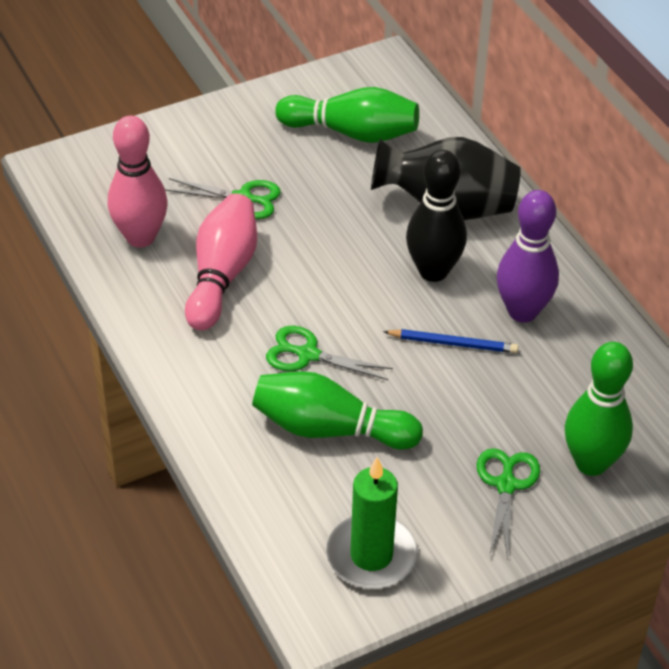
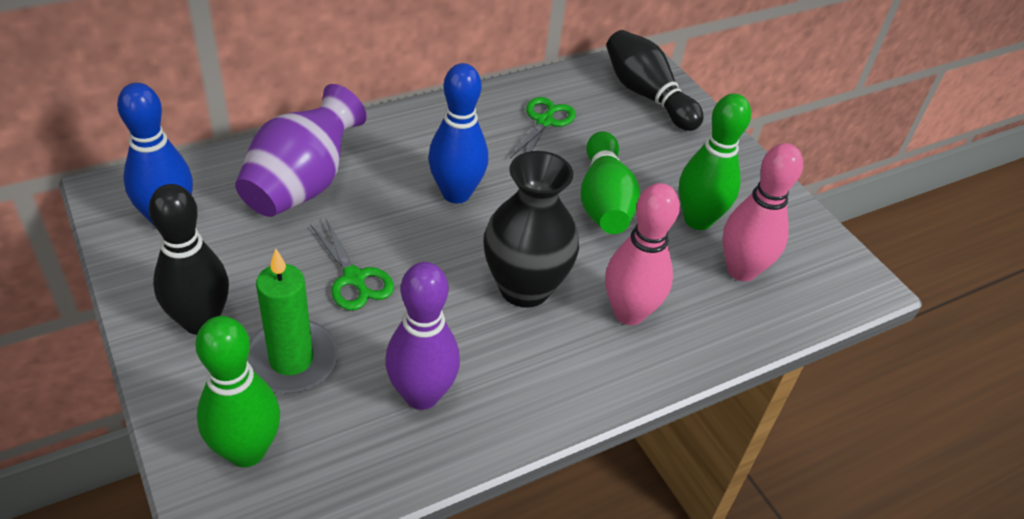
black bowling pin: [406,150,467,282] = 1 -> [149,184,229,335] [606,30,704,131] = 2
blue bowling pin: none = 0 -> [117,83,193,225] [428,63,488,203] = 2
blue pencil: [383,329,519,353] = 1 -> none = 0
green scissors: [165,178,281,219] [266,326,393,380] [477,448,540,560] = 3 -> [310,219,394,310] [510,97,576,158] = 2
purple vase: none = 0 -> [235,84,367,217] = 1

